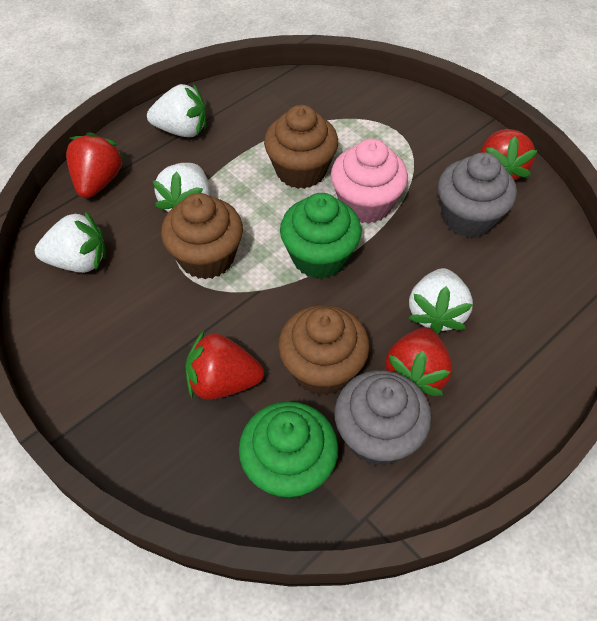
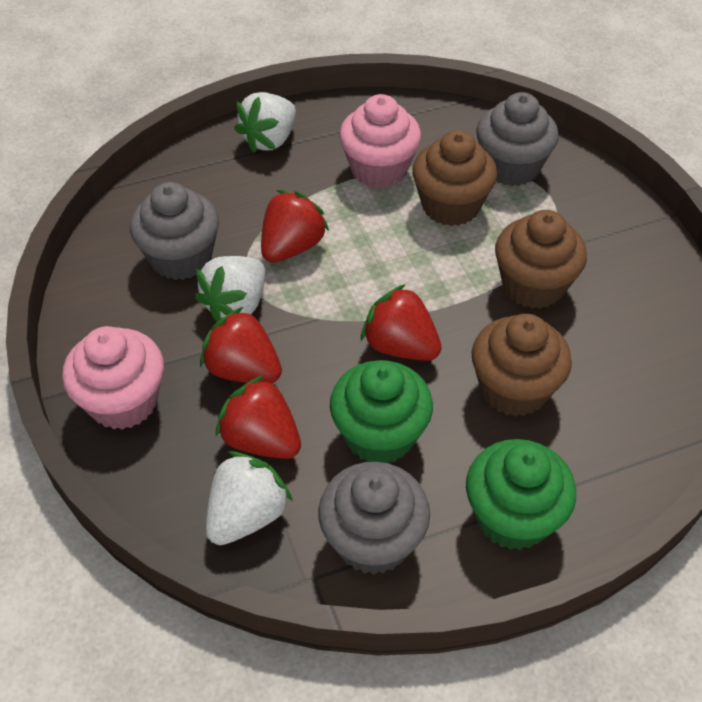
grey cupcake: [335,370,432,466] [438,152,517,238] = 2 -> [130,182,219,280] [318,462,430,575] [476,92,559,186] = 3
pink cupcake: [331,138,408,224] = 1 -> [62,326,164,430] [339,94,421,188] = 2
white strawberry: [35,211,106,273] [147,83,207,137] [153,163,210,212] [408,268,473,335] = 4 -> [195,256,265,322] [206,451,293,545] [234,92,296,153] = 3

